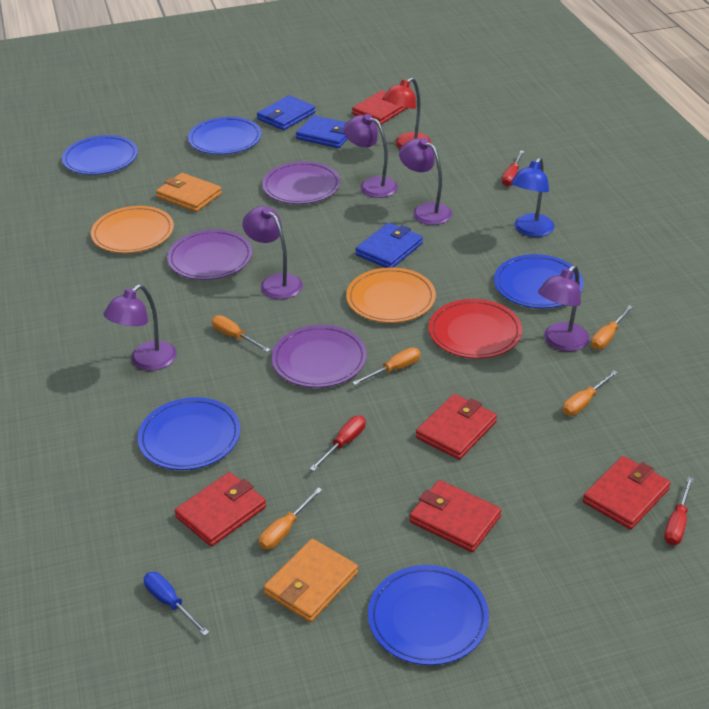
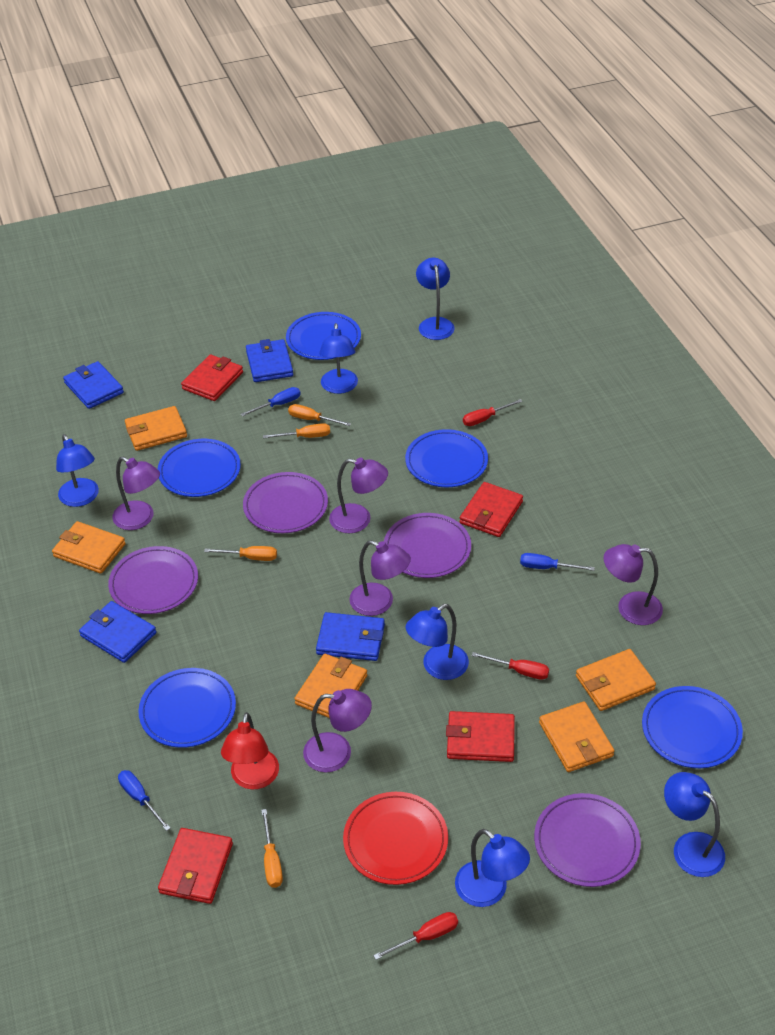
blue lamp: [511,157,554,237] = 1 -> [56,434,99,507] [319,323,358,394] [406,604,469,680] [416,258,455,340] [455,829,530,907] [664,772,725,877] = 6
blue screwdriver: [144,572,209,636] = 1 -> [118,770,170,831] [241,387,301,417] [520,553,595,571] = 3
blue wallet: [257,95,316,130] [296,115,348,148] [356,223,423,268] = 3 -> [63,361,124,409] [79,601,156,663] [246,339,293,382] [316,612,385,661] = 4
orange plate: [91,206,174,253] [346,267,436,323] = 2 -> none = 0
orange screwdriver: [212,315,270,352] [259,488,322,550] [352,348,420,385] [563,370,618,416] [591,305,633,350] = 5 -> [204,546,277,561] [261,809,283,888] [263,423,330,438] [288,404,351,426] = 4
orange wallet: [156,173,222,212] [264,539,358,622] = 2 -> [52,521,126,574] [125,406,187,451] [294,654,367,718] [539,702,614,772] [576,649,656,711] = 5
purple plate: [167,229,252,280] [262,161,341,204] [272,325,367,388] = 3 -> [108,546,198,614] [243,472,328,533] [384,513,471,578] [534,793,641,887] = 4
red wallet: [175,472,266,546] [352,90,407,124] [410,480,501,552] [416,394,497,460] [583,456,671,530] = 5 -> [158,828,233,904] [181,355,243,401] [446,711,515,762] [460,482,523,537] = 4

